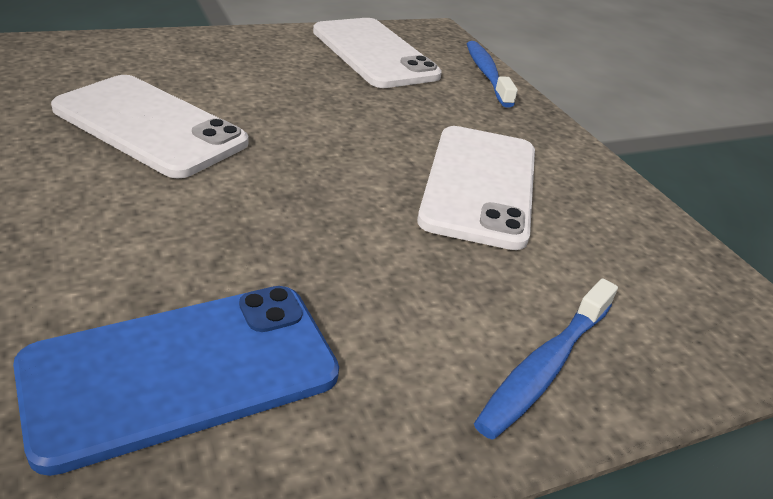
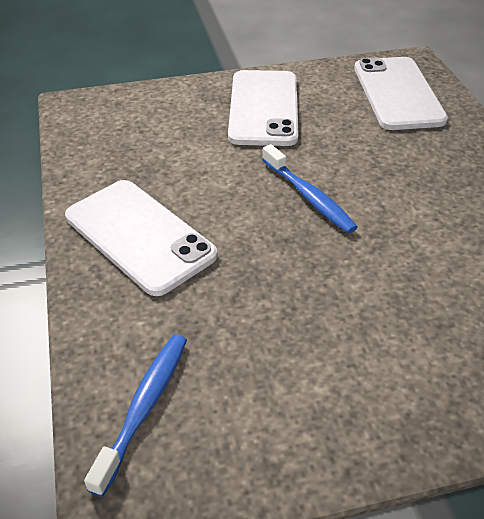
blue phone: [13,286,339,476] = 1 -> none = 0

